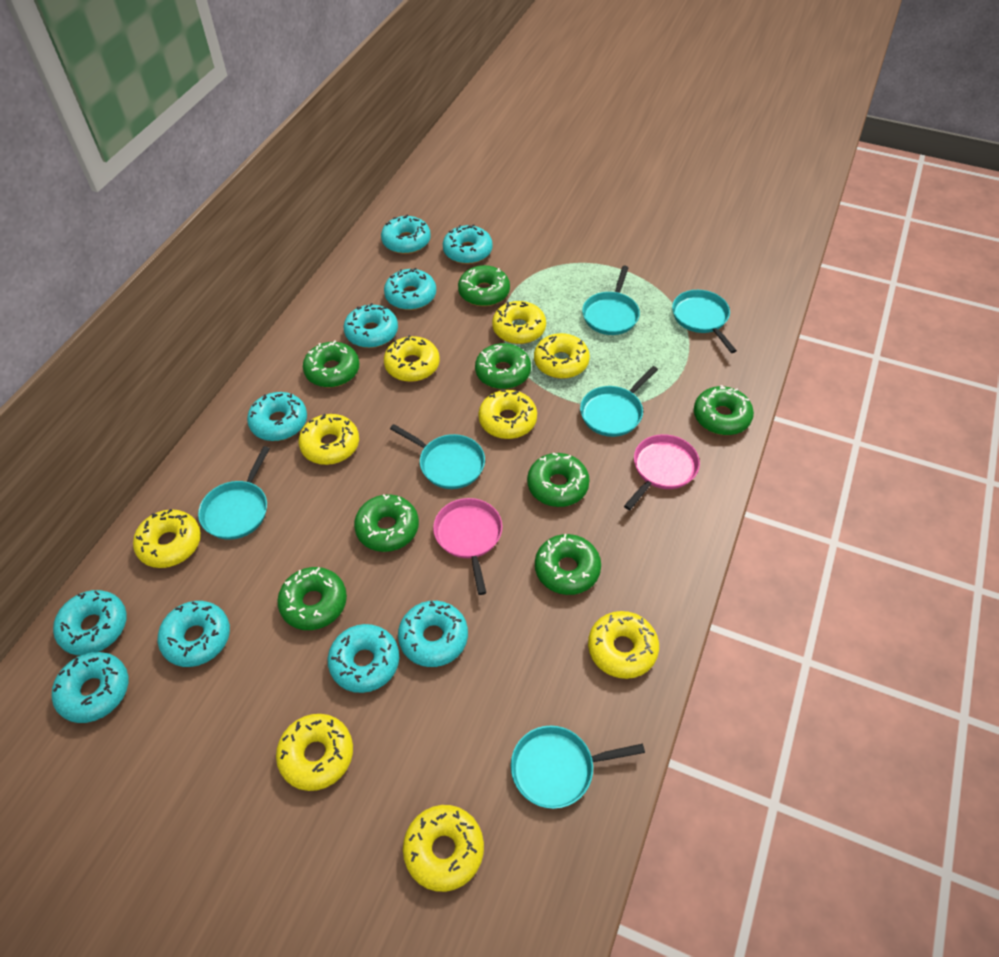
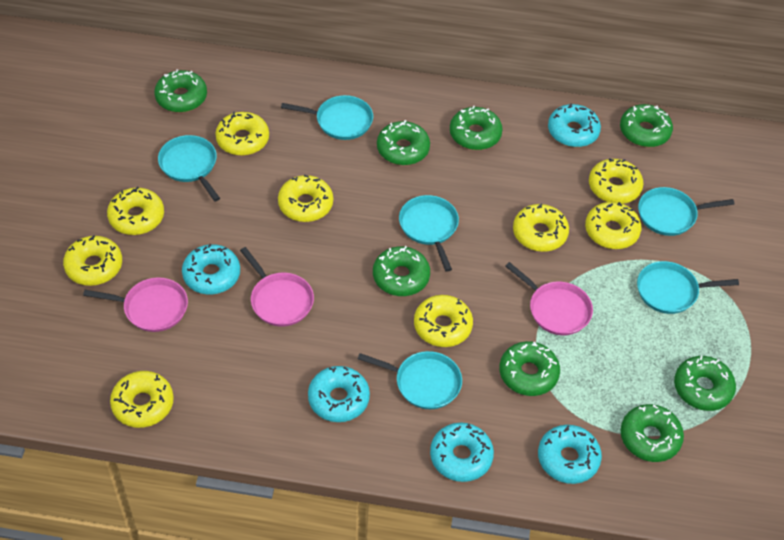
pink pan: [433,498,503,595] [624,434,700,510] = 2 -> [83,277,188,332] [240,247,314,326] [505,262,593,335] = 3
turquoise donut: [52,652,128,723] [53,590,127,655] [158,601,230,667] [247,392,307,441] [328,624,399,693] [344,303,398,348] [381,215,431,254] [384,268,436,310] [398,601,468,667] [443,224,493,264] = 10 -> [182,244,240,294] [308,366,370,422] [430,423,494,482] [538,425,602,484] [548,104,601,147] = 5

